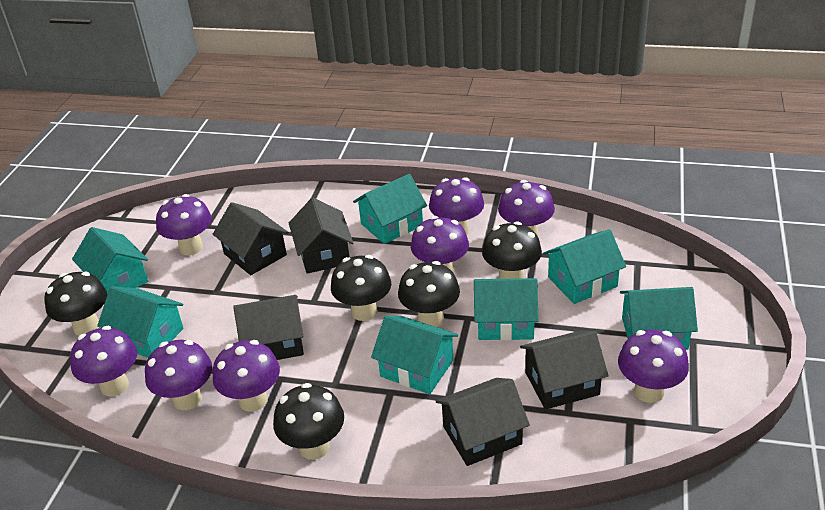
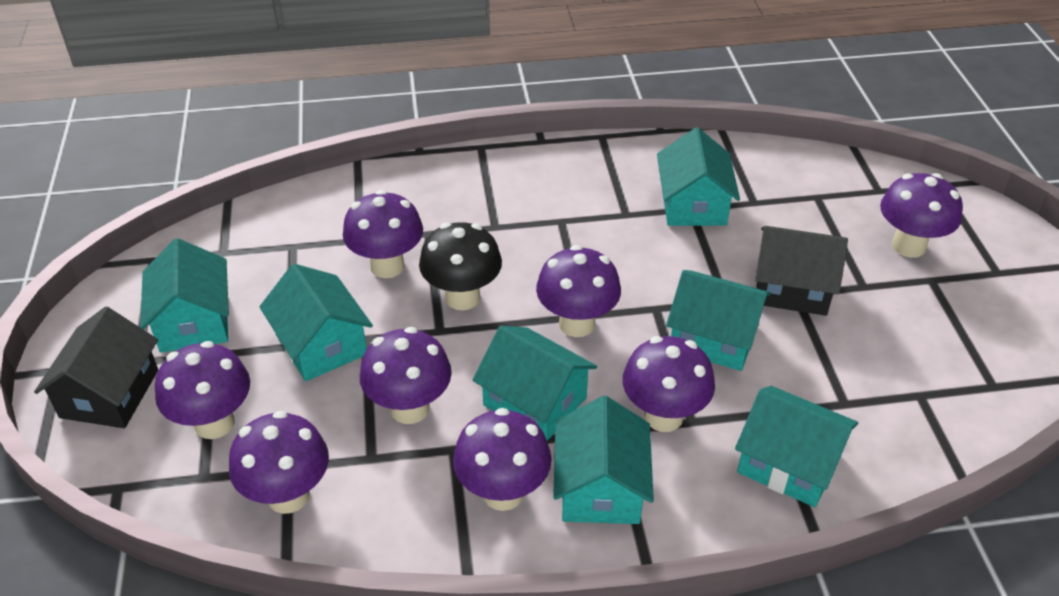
black house: [213,202,289,275] [233,295,304,360] [289,198,353,274] [436,378,530,466] [520,331,609,409] = 5 -> [34,307,158,428] [755,226,848,316] = 2
black mushroom: [44,272,107,336] [273,383,344,460] [331,255,391,321] [398,261,460,327] [482,222,542,279] = 5 -> [419,222,502,310] = 1

